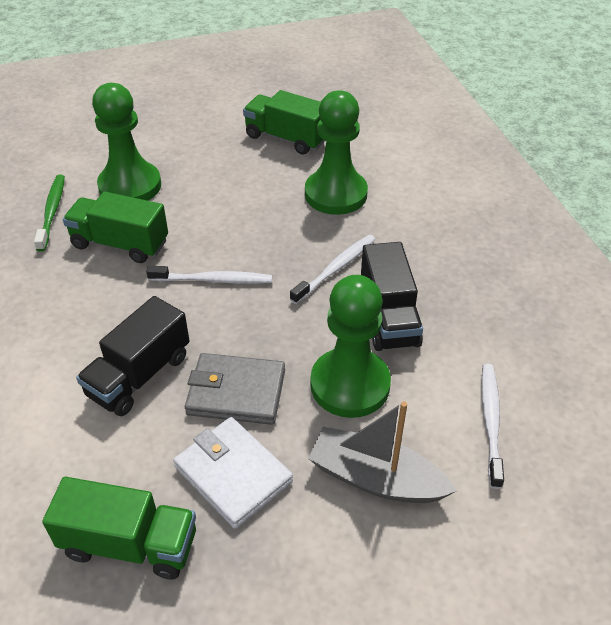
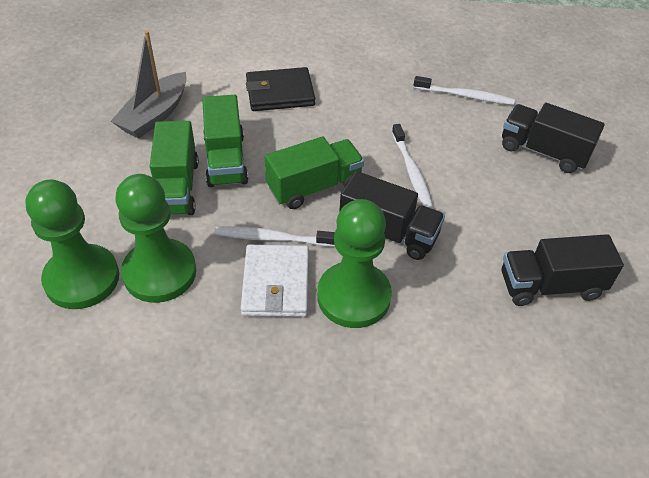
black truck: [76,296,190,416] [361,242,423,351] = 2 -> [339,171,445,260] [502,103,605,173] [502,234,624,306] = 3
black wallet: none = 0 -> [246,67,315,111] = 1
green toothbrush: [34,175,65,252] = 1 -> none = 0
grey wallet: [185,353,285,425] = 1 -> none = 0

